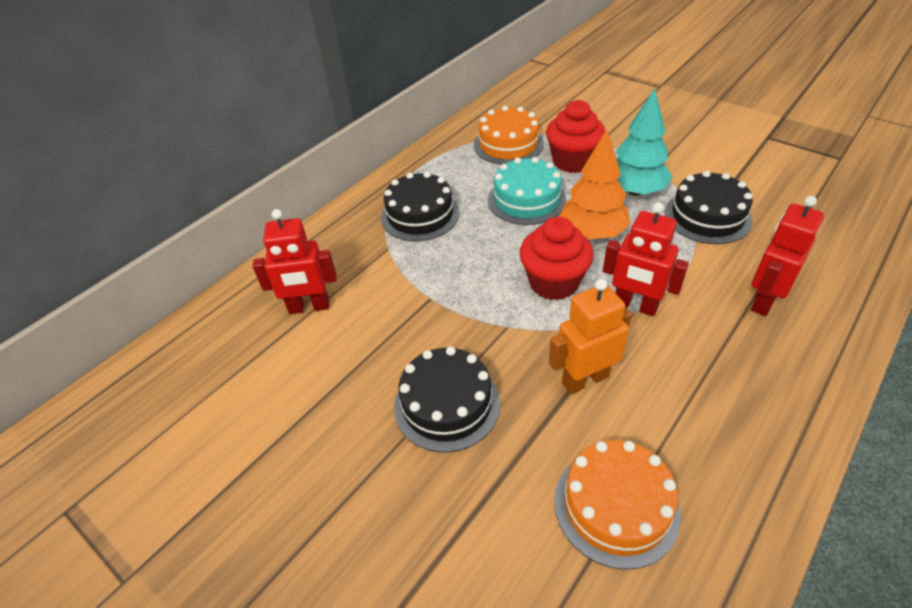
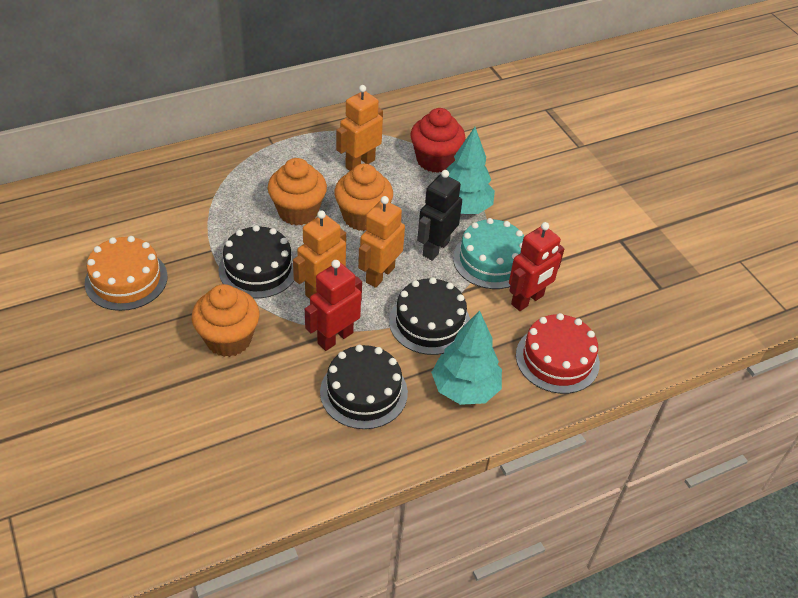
black robot: none = 0 -> [417,170,462,261] = 1
orange cake: [474,106,544,165] [554,440,681,570] = 2 -> [85,236,168,311] = 1
orange cupcake: none = 0 -> [192,284,260,357] [268,158,327,226] [334,164,393,231] = 3
orange robot: [549,279,632,394] = 1 -> [293,211,346,299] [336,85,383,171] [358,196,405,288] = 3
orange tree: [559,129,630,239] = 1 -> none = 0
red cake: none = 0 -> [516,313,600,394] = 1
red cupcake: [520,217,594,300] [546,100,605,173] = 2 -> [410,108,466,173] = 1
red robot: [253,209,337,314] [603,202,689,316] [751,196,824,316] = 3 -> [305,260,362,351] [509,222,564,311] = 2
turquoise tree: [616,88,673,196] = 1 -> [431,310,502,405] [446,127,495,214] = 2

